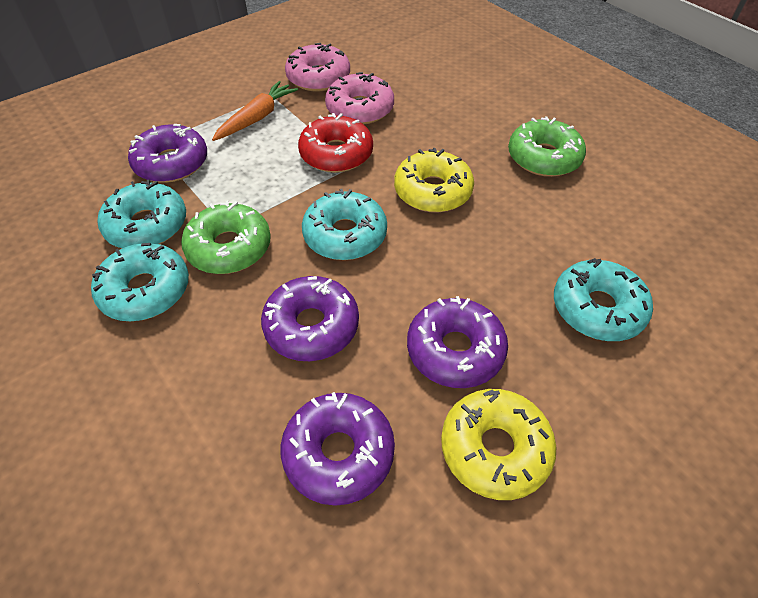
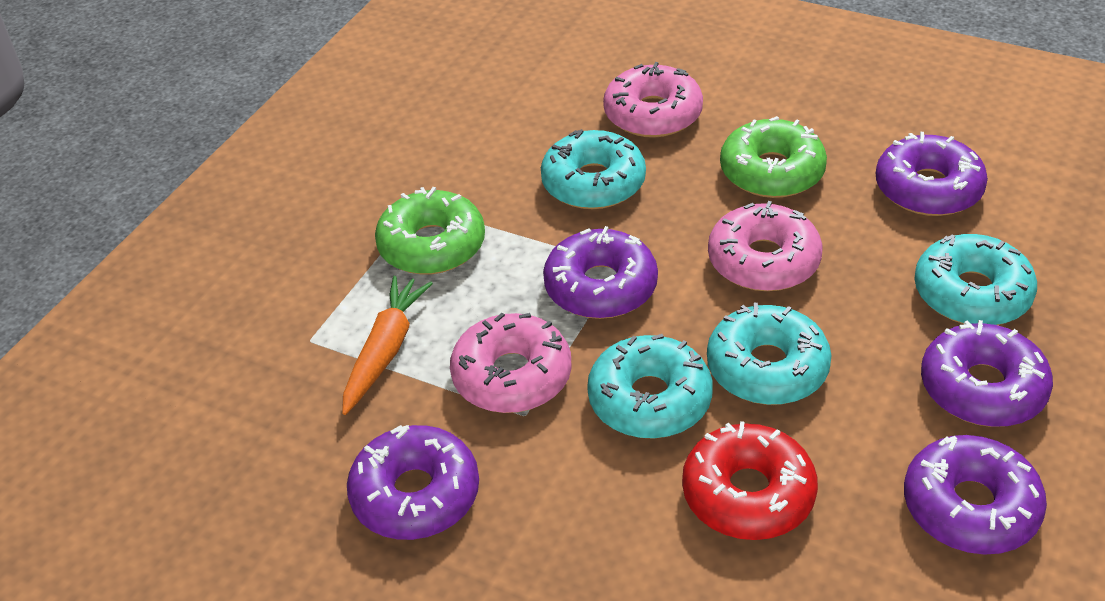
pink donut: [285,43,350,91] [325,72,394,124] = 2 -> [450,313,572,413] [603,62,703,138] [708,201,823,291] = 3
purple donut: [128,124,207,183] [261,276,359,361] [281,392,395,506] [407,296,508,388] = 4 -> [347,425,479,540] [543,226,658,319] [876,132,988,216] [904,435,1047,555] [921,320,1053,427] = 5
yellow donut: [394,148,474,213] [441,389,556,500] = 2 -> none = 0

